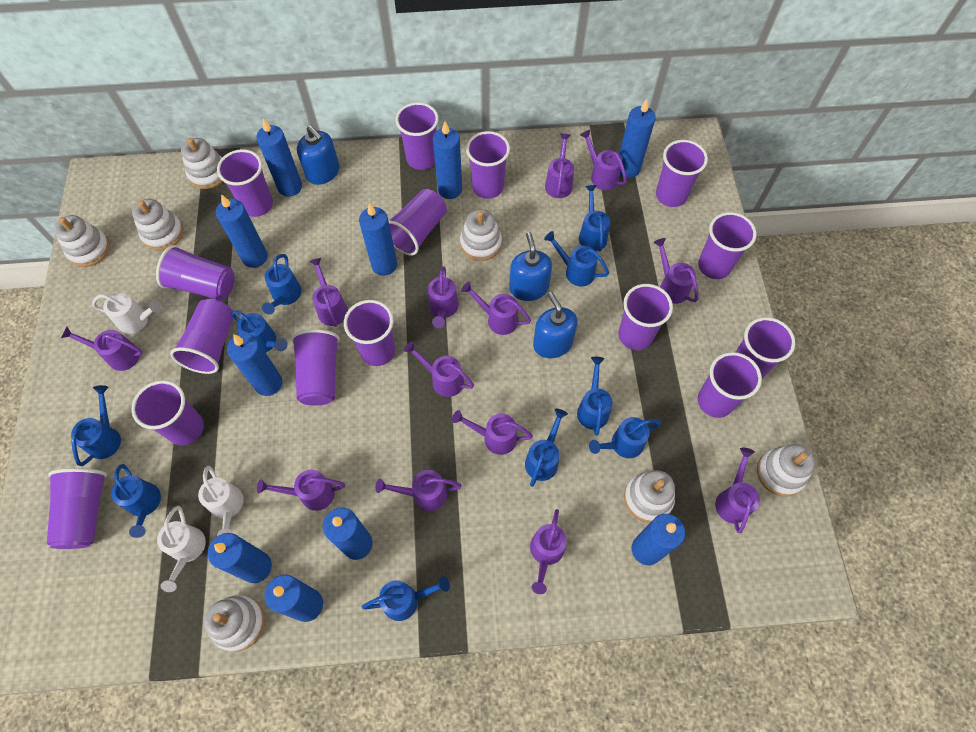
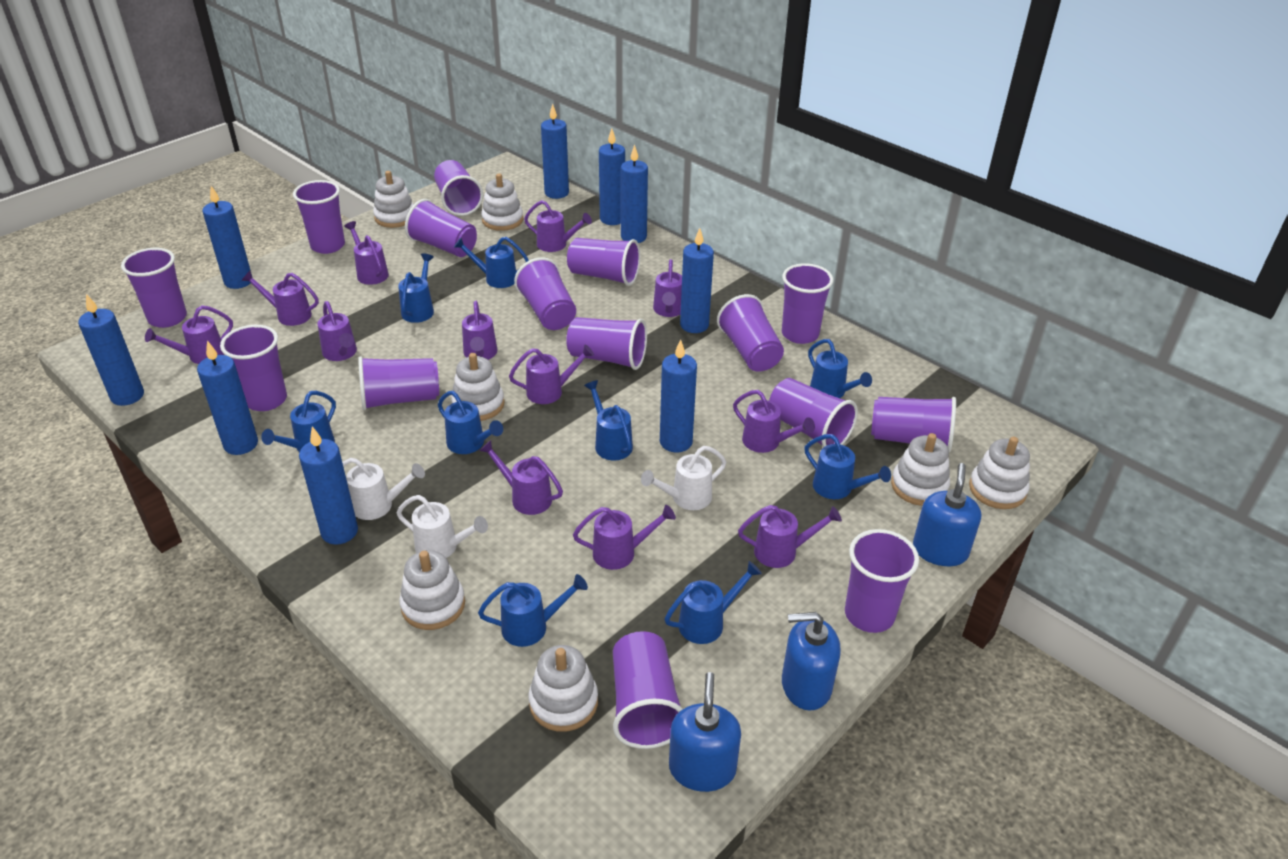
blue candle: [208,533,272,583] [216,194,268,268] [227,333,282,396] [256,118,302,197] [265,575,323,622] [323,508,373,560] [359,203,397,276] [433,121,462,199] [619,99,656,178] [632,514,685,565] = 10 -> [78,294,144,406] [197,341,258,455] [202,186,253,289] [299,426,358,545] [541,104,569,199] [599,128,625,225] [621,144,648,243] [660,339,697,453] [680,228,714,333] = 9
blue watering can: [71,385,121,466] [111,464,161,538] [231,310,288,353] [262,254,302,315] [362,576,450,621] [525,409,568,487] [544,231,609,286] [577,357,613,436] [579,185,610,251] [589,417,661,458] = 10 -> [261,391,336,453] [398,253,434,323] [438,391,503,454] [454,237,529,288] [478,574,588,647] [584,380,633,461] [665,561,762,644] [804,434,891,499] [808,339,872,398] = 9
purple watering can: [61,327,143,371] [257,470,345,511] [309,258,348,327] [375,470,462,511] [404,341,474,397] [428,266,459,328] [452,410,533,455] [461,282,531,335] [530,509,566,594] [545,134,574,198] [580,130,627,190] [654,238,699,304] [715,448,760,533] = 13 -> [145,305,233,364] [241,271,319,326] [317,301,357,361] [344,221,389,285] [462,301,497,360] [479,440,563,515] [509,345,594,404] [524,200,592,252] [573,505,676,570] [653,259,682,317] [733,390,815,453] [738,505,842,568] = 12

